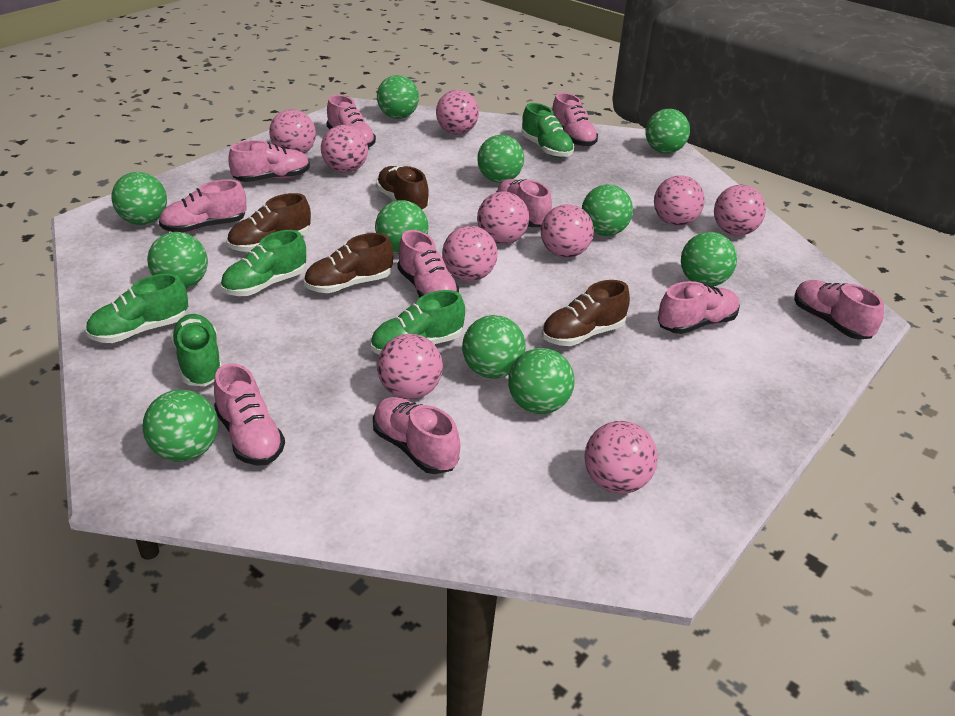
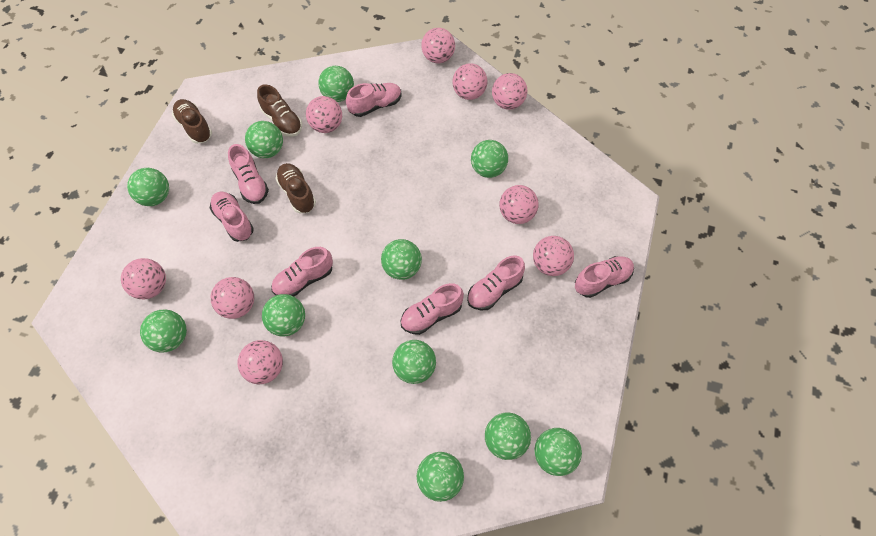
brown shoe: [227,193,311,252] [304,233,394,293] [376,166,429,211] [542,280,630,346] = 4 -> [172,99,212,144] [257,84,302,137] [275,163,316,213] = 3
green shoe: [86,273,188,343] [171,314,222,386] [221,230,306,296] [371,290,465,354] [521,103,574,158] = 5 -> none = 0
pink ball: [269,109,316,154] [321,125,368,173] [377,334,443,399] [436,90,479,134] [442,226,497,281] [477,191,529,244] [541,204,594,258] [584,421,658,494] [654,175,705,226] [714,185,766,236] = 10 -> [121,258,166,299] [211,277,254,319] [237,340,283,384] [306,96,342,133] [421,28,455,63] [452,63,487,100] [492,73,527,110] [499,185,539,224] [533,236,574,276] = 9
pink shoe: [159,179,247,233] [214,363,285,466] [228,140,310,182] [327,95,376,148] [373,397,460,474] [398,230,459,297] [496,179,552,227] [552,92,598,147] [658,281,740,334] [794,280,884,339] = 10 -> [210,192,254,242] [228,144,269,204] [271,247,333,296] [346,83,402,117] [400,283,464,335] [467,255,525,311] [575,256,634,298] = 7

